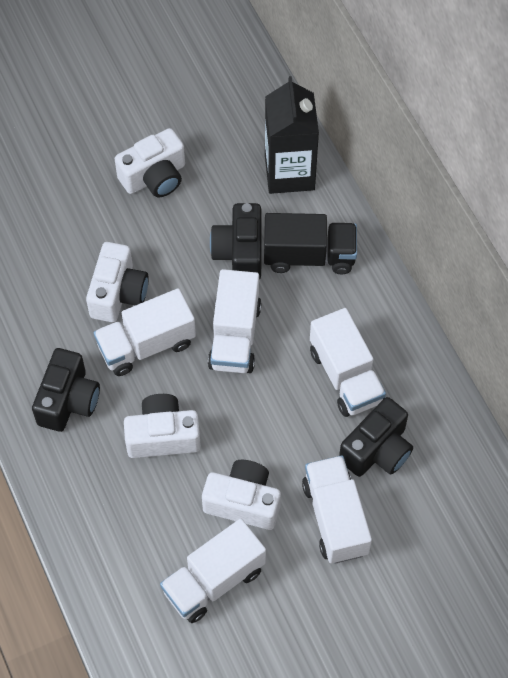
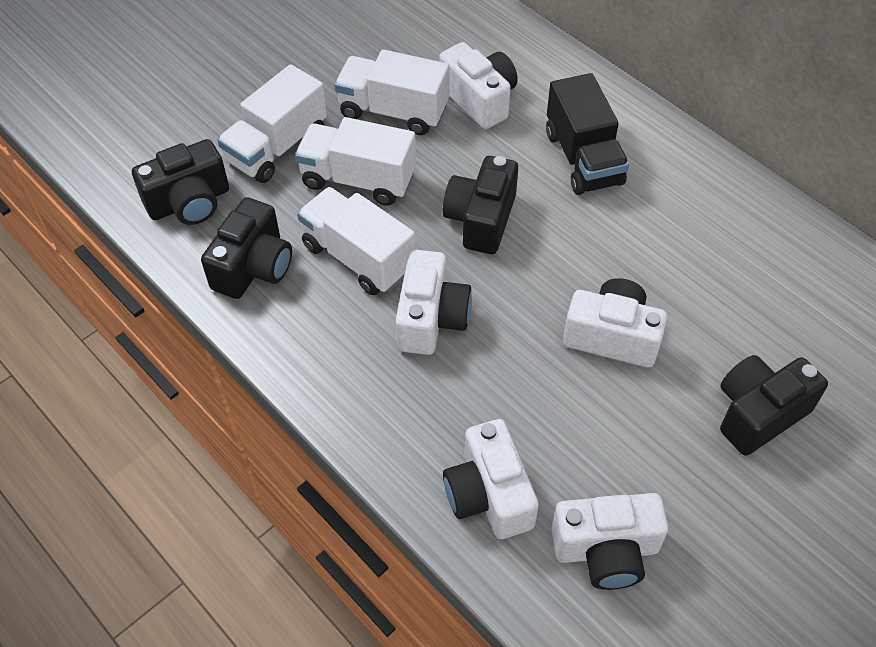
black camera: [32,348,100,432] [210,203,261,280] [339,397,413,477] = 3 -> [132,139,229,225] [201,197,292,299] [443,156,518,254] [720,355,828,456] = 4
black carton: [265,76,319,194] = 1 -> none = 0
white camera: [86,242,149,323] [115,128,185,197] [124,394,201,458] [202,460,281,530] = 4 -> [396,250,472,355] [439,42,518,129] [443,419,539,539] [551,493,668,590] [563,278,667,368] = 5
white truck: [93,288,196,376] [160,519,266,623] [208,269,261,373] [302,455,372,564] [310,308,386,417] = 5 -> [217,64,327,183] [295,117,416,206] [297,187,415,295] [334,49,449,135] = 4

